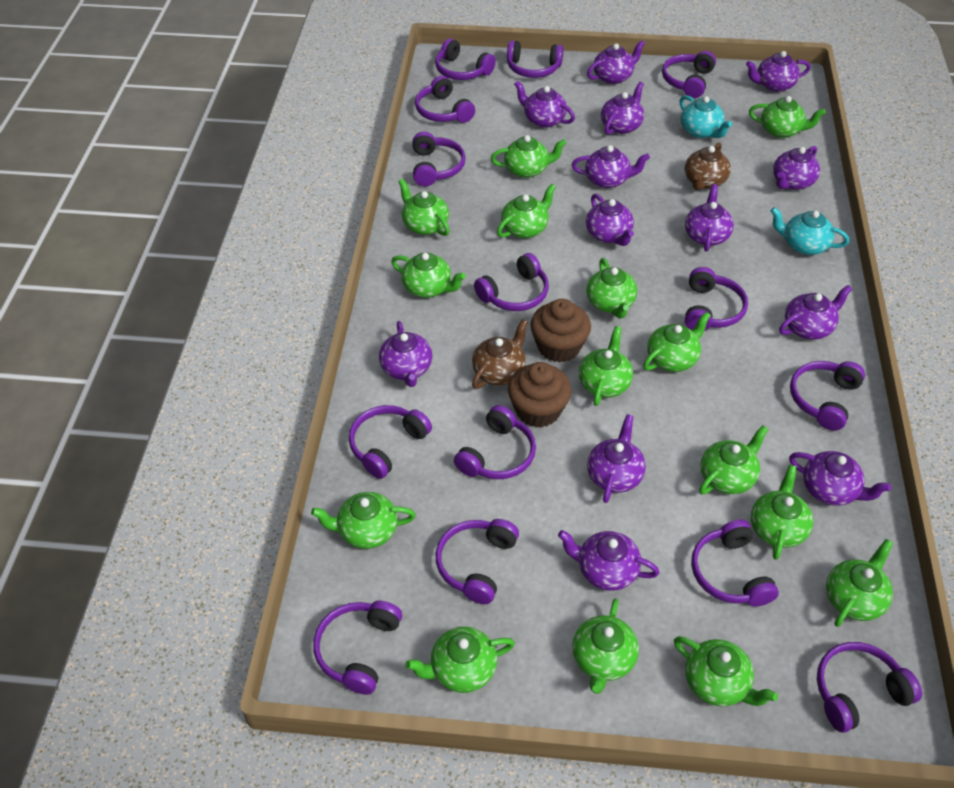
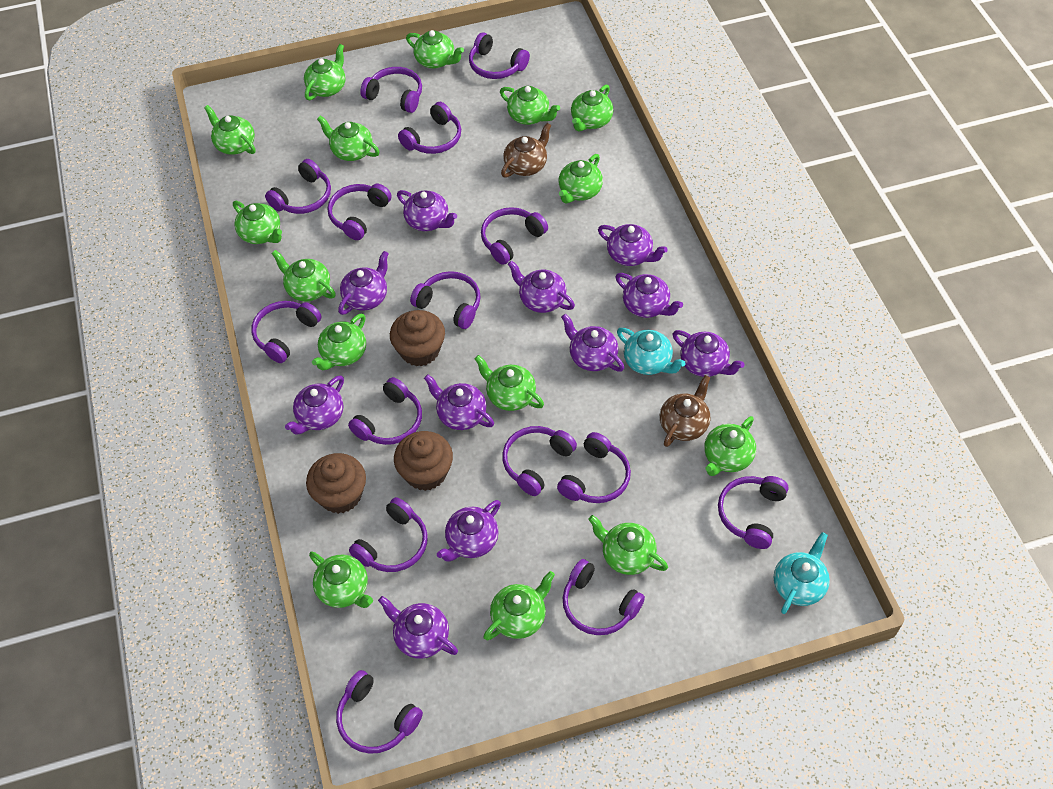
brown cupcake: [508,362,572,428] [531,299,591,363] = 2 -> [306,453,366,514] [390,310,445,366] [394,431,453,491] = 3
purple headphones: [313,601,402,695] [349,405,432,479] [412,132,466,186] [415,76,475,123] [435,38,496,80] [436,519,519,604] [454,405,536,479] [474,253,549,311] [507,40,563,78] [662,51,716,98] [685,267,748,331] [691,519,779,606] [790,361,865,431] [817,642,922,732] = 14 -> [251,301,321,363] [265,159,331,214] [328,184,392,240] [336,670,423,754] [348,377,422,445] [349,497,428,572] [360,67,422,113] [398,102,461,154] [410,271,481,329] [469,33,530,79] [481,207,548,265] [502,426,577,496] [557,432,631,503] [563,559,645,635] [718,476,788,549] = 15
purple teapot: [379,321,432,387] [514,81,575,128] [558,530,660,591] [572,145,650,188] [586,194,634,246] [587,40,645,84] [587,414,646,503] [601,82,644,135] [685,184,734,252] [746,51,811,92] [773,146,820,190] [779,285,852,340] [789,451,891,506] = 13 -> [285,375,344,435] [338,251,389,315] [378,596,458,659] [397,190,457,231] [424,374,494,430] [437,500,501,561] [508,261,575,313] [561,314,624,372] [598,224,668,266] [616,273,683,318] [673,330,745,377] = 11

